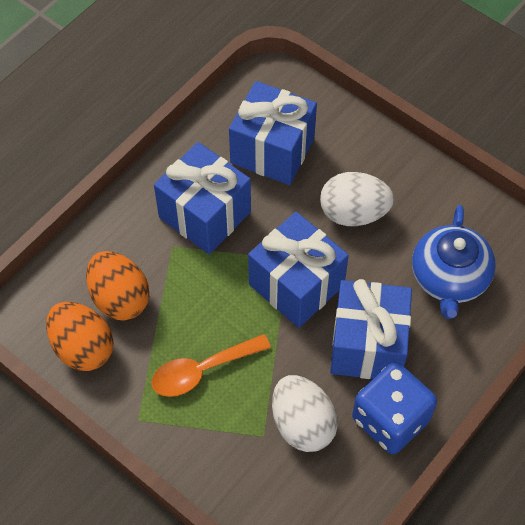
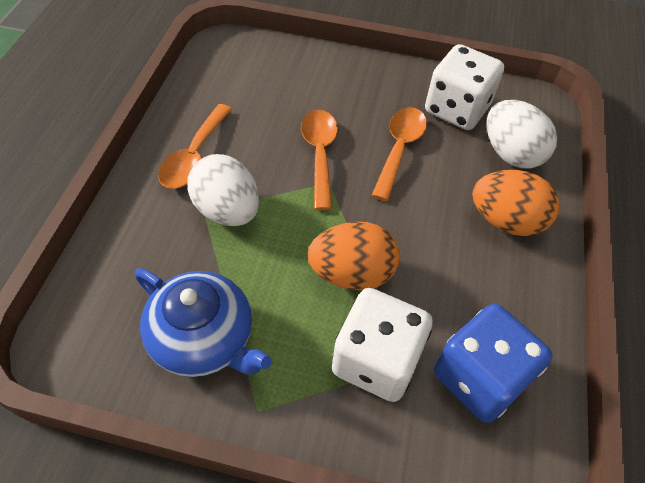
blue gift: [154,142,251,254] [229,81,317,185] [248,212,349,328] [330,279,412,379] = 4 -> none = 0
orange spoon: [151,334,271,397] = 1 -> [158,104,232,189] [301,110,338,210] [371,107,427,201] = 3
white dice: none = 0 -> [332,288,433,402] [425,44,504,130] = 2

